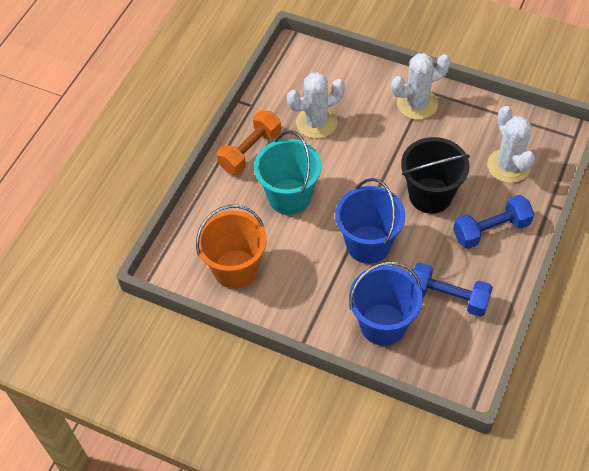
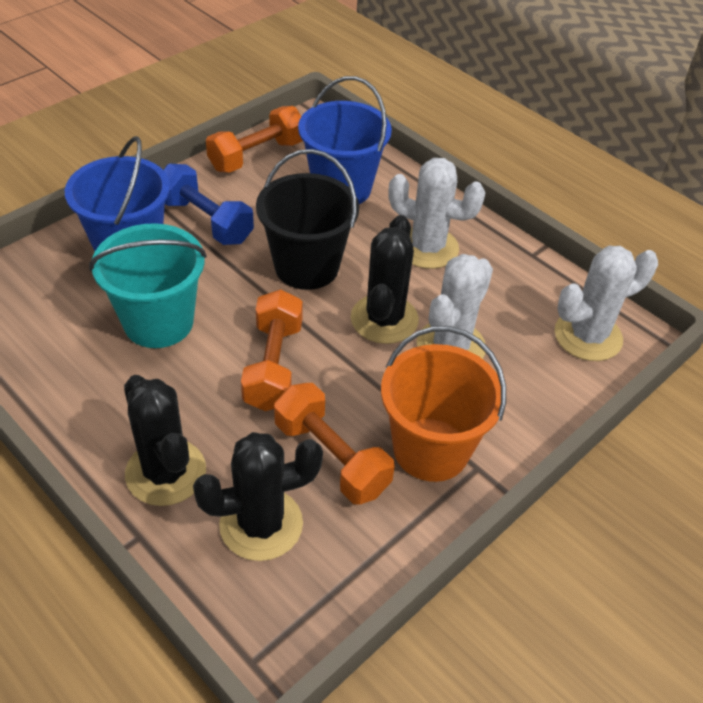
black cactus: none = 0 -> [124,375,206,506] [193,432,323,561] [351,215,419,344] = 3
blue dumbbell: [412,263,493,317] [453,195,534,249] = 2 -> [163,164,254,245] = 1
orange dumbbell: [217,110,281,175] = 1 -> [206,106,303,173] [241,289,303,411] [274,383,395,505] = 3

